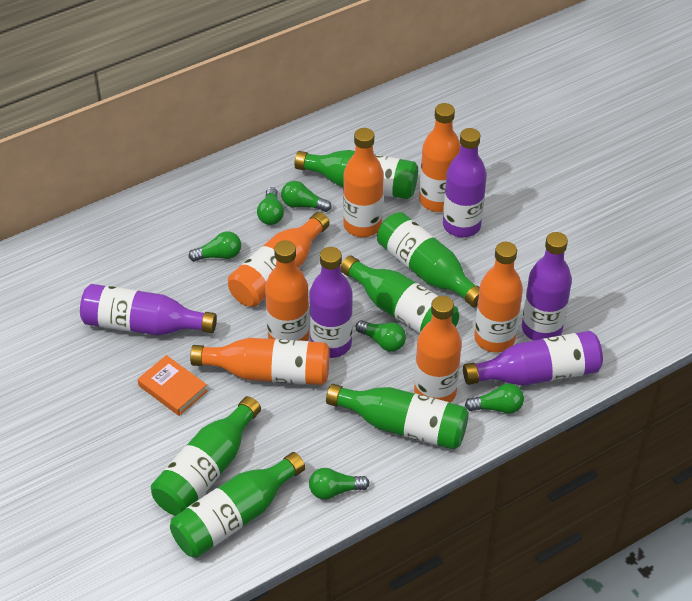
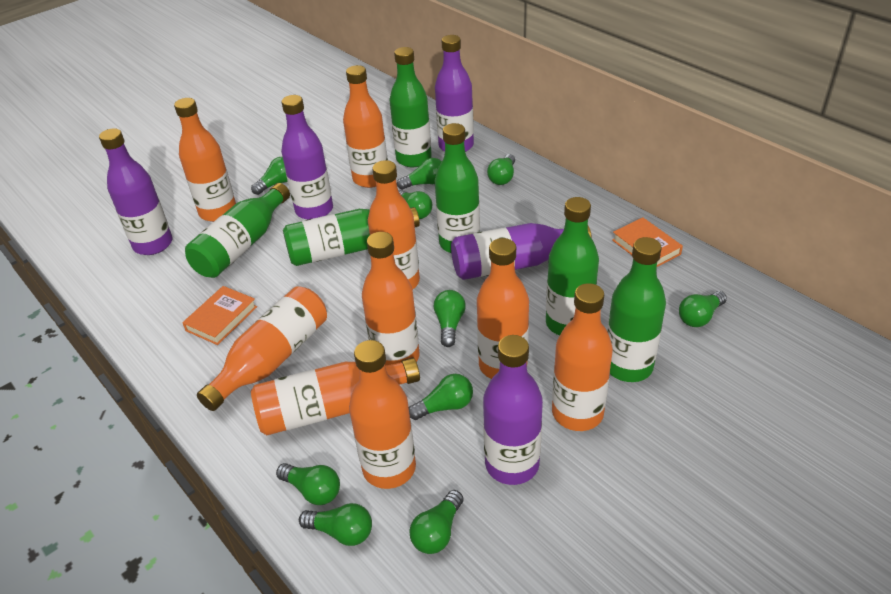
green light bulb: [189,231,241,262] [257,187,284,225] [281,181,332,212] [309,468,370,500] [356,320,406,352] [465,383,524,414] = 6 -> [251,157,288,195] [276,463,340,505] [299,503,372,546] [397,158,442,190] [398,190,432,219] [409,374,473,420] [409,490,464,554] [434,290,466,347] [487,154,515,185] [679,291,727,327] = 10
orange book: [138,355,207,416] = 1 -> [182,286,257,345] [612,217,683,267] = 2
orange bottle: [190,338,330,385] [228,212,330,307] [265,240,309,341] [343,128,384,237] [414,296,462,403] [419,103,461,212] [474,242,523,353] = 7 -> [174,98,236,222] [197,286,327,411] [251,358,420,435] [343,65,388,188] [349,340,416,489] [362,232,419,366] [368,160,420,289] [477,238,529,379] [552,283,613,431] = 9

